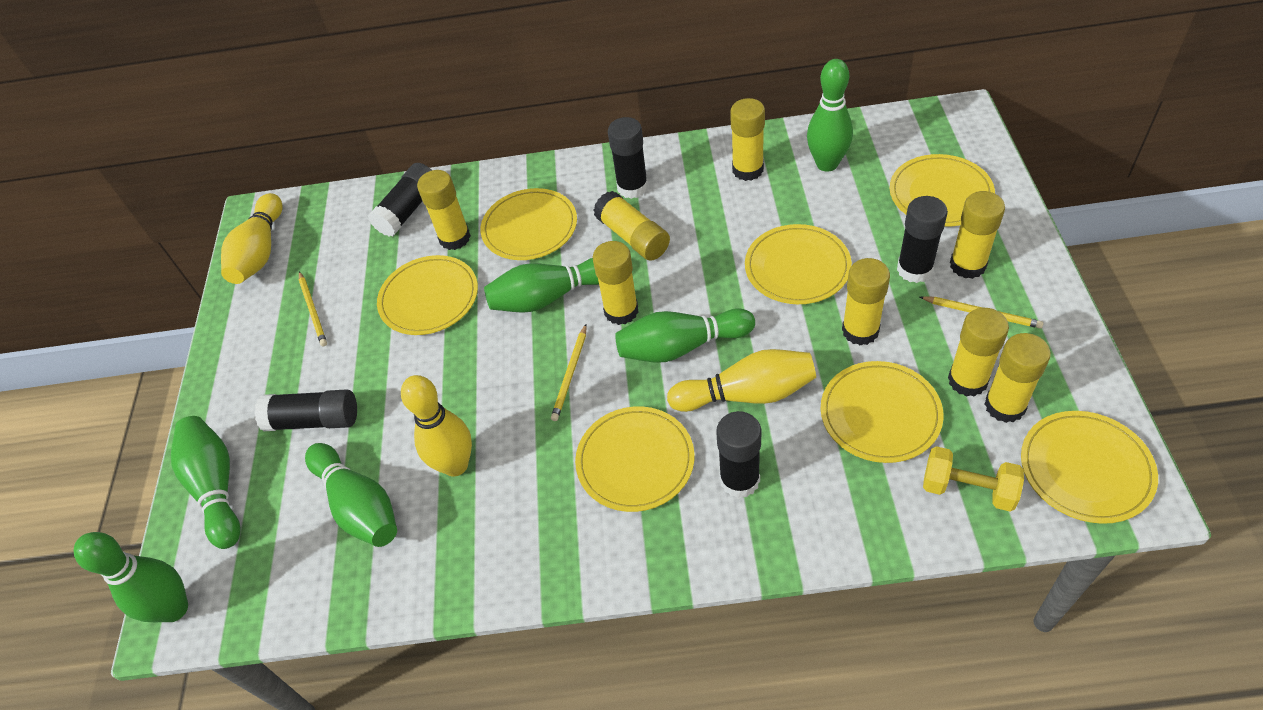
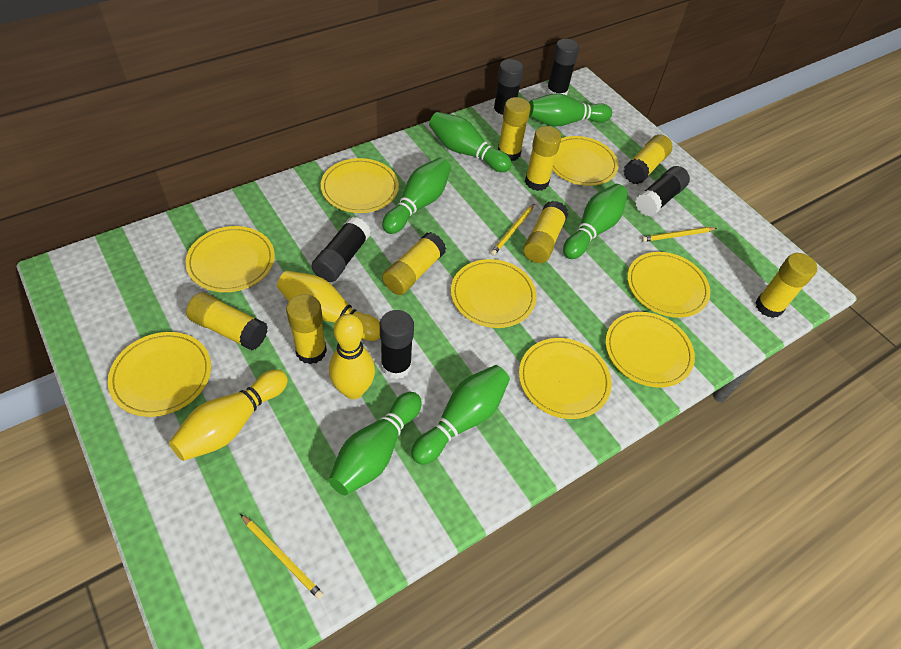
yellow dumbbell: [923,446,1024,512] = 1 -> none = 0
yellow plate: [377,255,478,335] [481,188,577,260] [575,406,695,512] [745,224,852,304] [821,361,944,463] [890,154,995,227] [1021,411,1158,524] = 7 -> [108,332,211,417] [185,226,275,292] [321,158,399,213] [451,259,537,328] [519,338,612,419] [552,136,618,186] [605,312,695,388] [627,252,710,318] = 8

